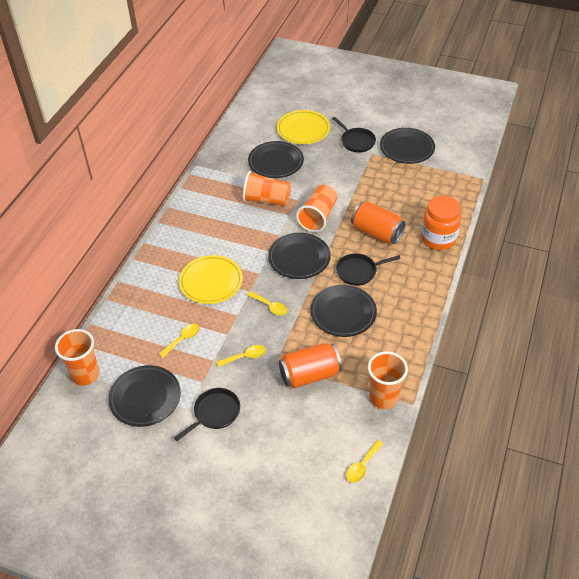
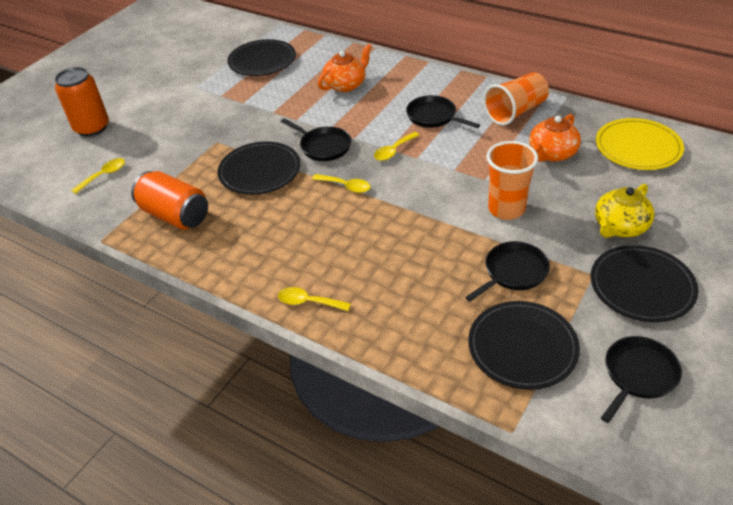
black pan: [174,388,240,441] [332,117,376,152] [336,253,401,286] = 3 -> [281,118,351,161] [406,95,480,128] [465,241,550,302] [601,336,682,423] = 4
black plate: [108,365,181,427] [248,141,304,178] [268,233,331,279] [310,285,377,337] [380,128,435,164] = 5 -> [218,141,301,195] [228,39,296,76] [468,301,580,390] [591,245,699,322] = 4
orange cup: [55,329,100,386] [243,171,291,206] [296,185,337,232] [368,351,408,409] = 4 -> [483,72,549,125] [486,141,538,220] = 2
orange jar: [421,196,461,250] = 1 -> none = 0
orange teapot: none = 0 -> [318,43,372,92] [529,114,581,162] = 2
yellow plate: [179,255,243,304] [277,110,330,144] = 2 -> [596,118,684,170] = 1
yellow teapot: none = 0 -> [595,184,655,238] = 1

